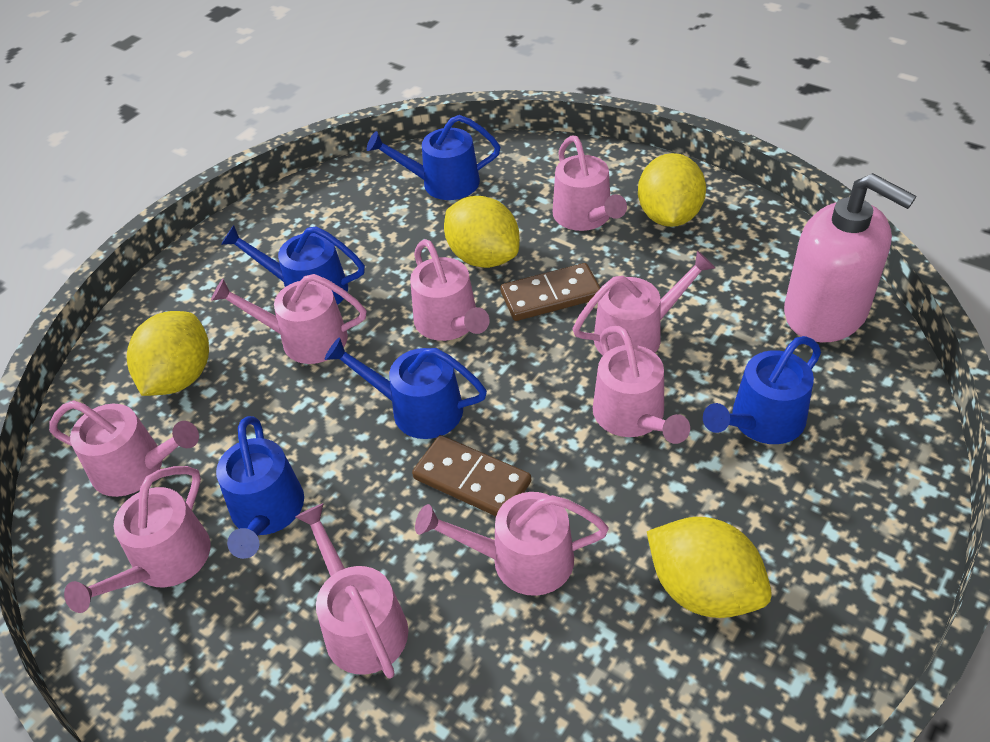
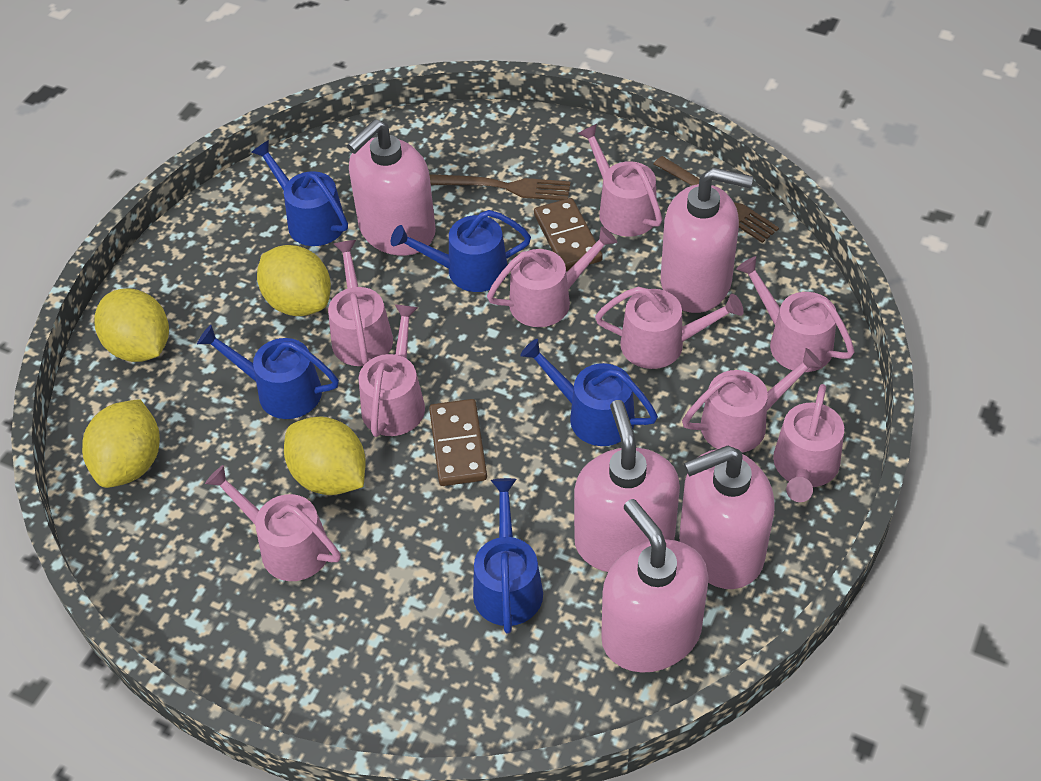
brown fork: none = 0 -> [429,174,571,200] [653,156,779,243] = 2
pink soap dispenser: [784,173,916,342] = 1 -> [347,119,436,256] [574,400,680,572] [601,499,709,673] [661,167,753,313] [679,446,775,589] = 5

